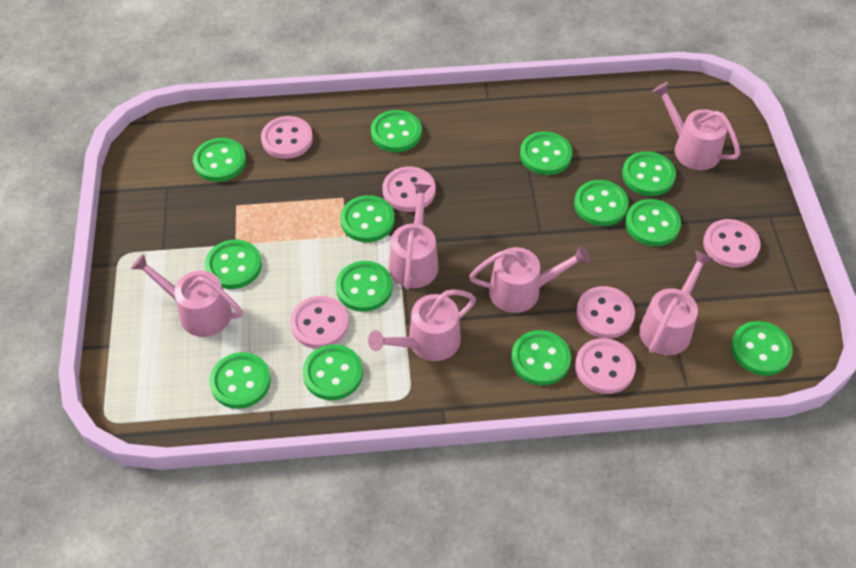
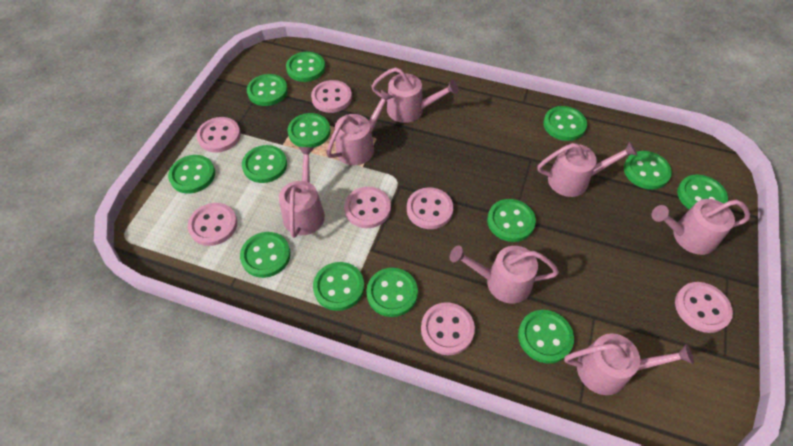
pink button: [261,116,313,159] [290,296,349,349] [383,167,435,212] [575,338,636,394] [576,286,635,339] [703,219,761,267] = 6 -> [188,203,237,246] [196,117,241,153] [311,80,352,113] [344,187,391,228] [407,187,453,229] [421,302,475,355] [675,282,733,333] = 7
pink watering can: [131,254,243,337] [368,289,476,361] [389,183,438,289] [469,245,590,313] [639,250,713,355] [652,82,740,170] = 6 -> [279,147,325,238] [326,90,393,165] [371,67,459,123] [450,245,559,304] [537,142,637,197] [564,333,694,395] [651,199,750,255] = 7

